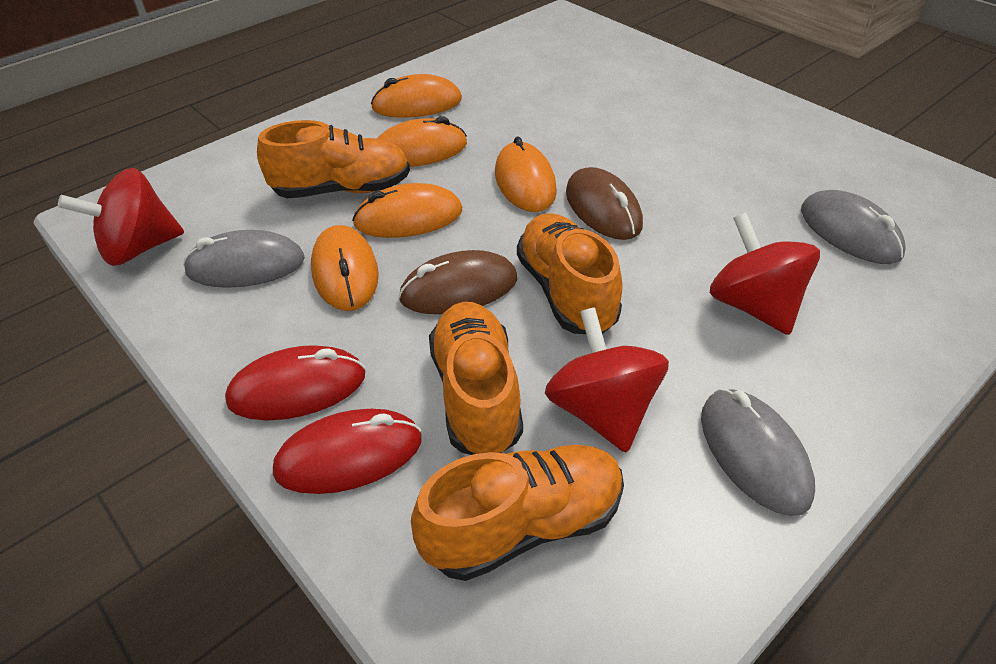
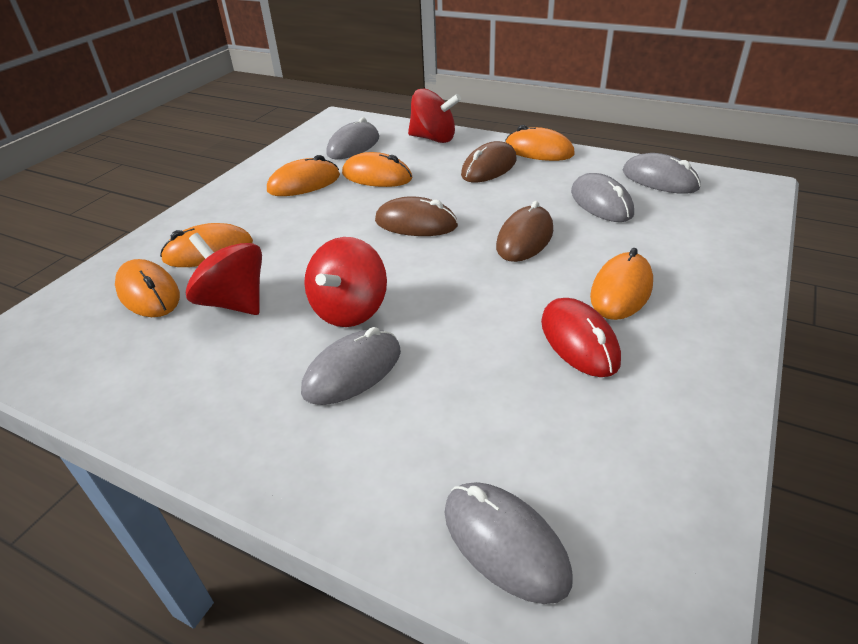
brown mouse: [398,250,518,314] [566,167,643,240] = 2 -> [375,196,458,236] [461,141,517,182] [496,201,553,262] = 3
grey mouse: [183,230,305,288] [701,389,815,516] [801,190,905,264] = 3 -> [301,327,401,405] [326,117,379,159] [445,482,572,604] [571,173,634,222] [622,153,701,194] = 5
orange mouse: [311,225,379,311] [352,183,462,238] [371,74,462,118] [377,116,467,167] [495,136,557,212] = 5 -> [115,259,180,317] [160,223,253,267] [267,155,340,196] [342,152,412,187] [505,125,575,161] [590,248,653,320] = 6
orange shoe: [257,120,410,198] [411,445,624,581] [429,302,523,455] [517,213,623,334] = 4 -> none = 0
red mouse: [225,345,365,420] [273,409,421,494] = 2 -> [541,298,621,377] = 1

